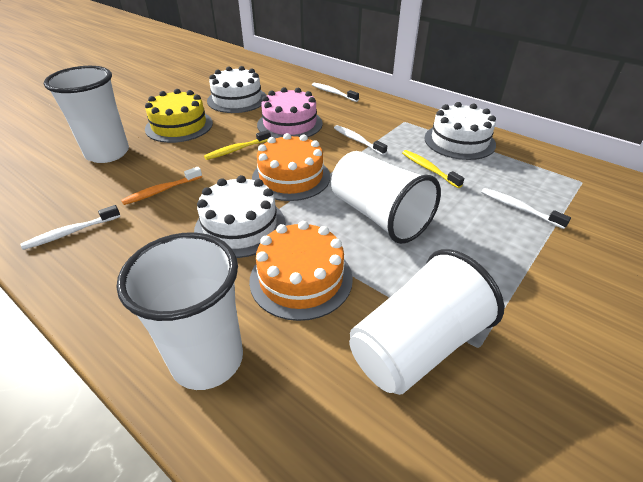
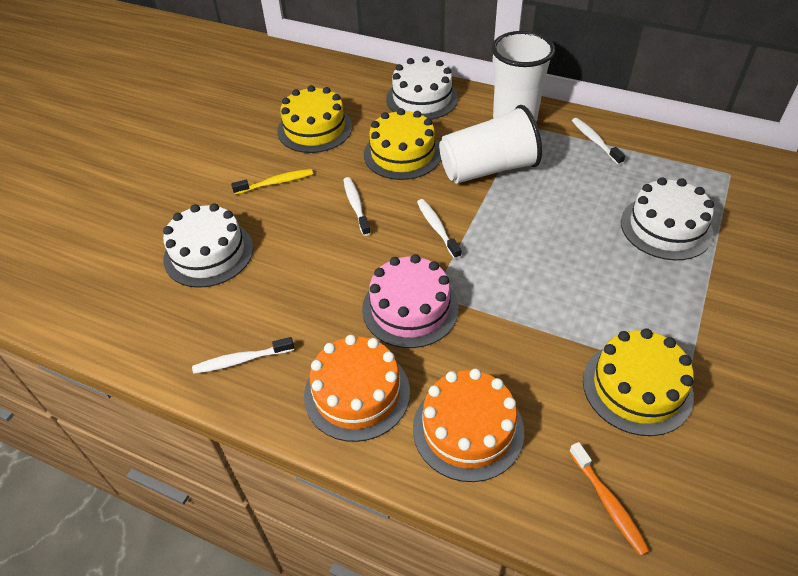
white cup: [44,66,129,163] [116,232,243,390] [331,151,441,244] [349,249,504,395] = 4 -> [439,105,542,183] [492,31,555,121] = 2
yellow cake: [145,89,213,143] = 1 -> [277,85,352,153] [364,108,441,180] [583,328,694,436] = 3
yellow toothbrush: [204,130,271,160] [402,150,464,188] = 2 -> [231,169,313,195] = 1

